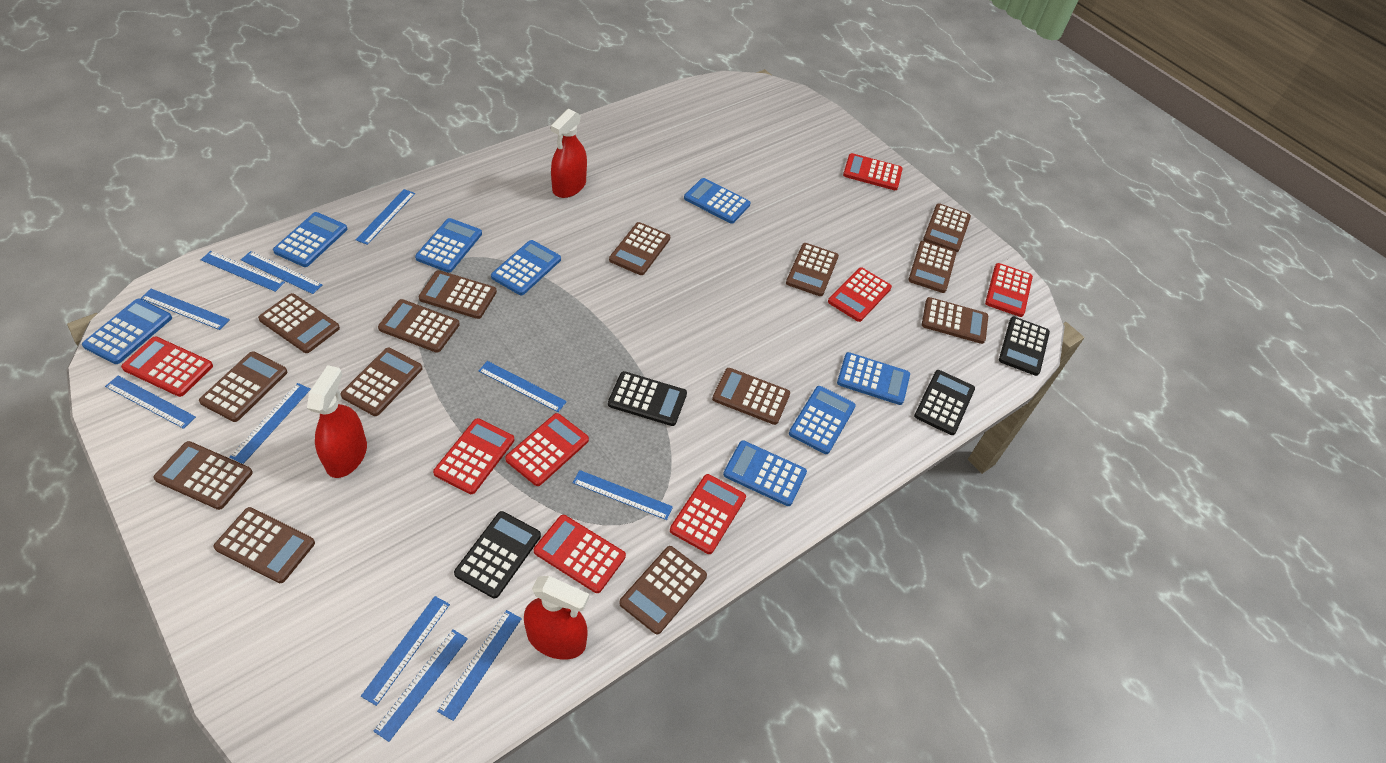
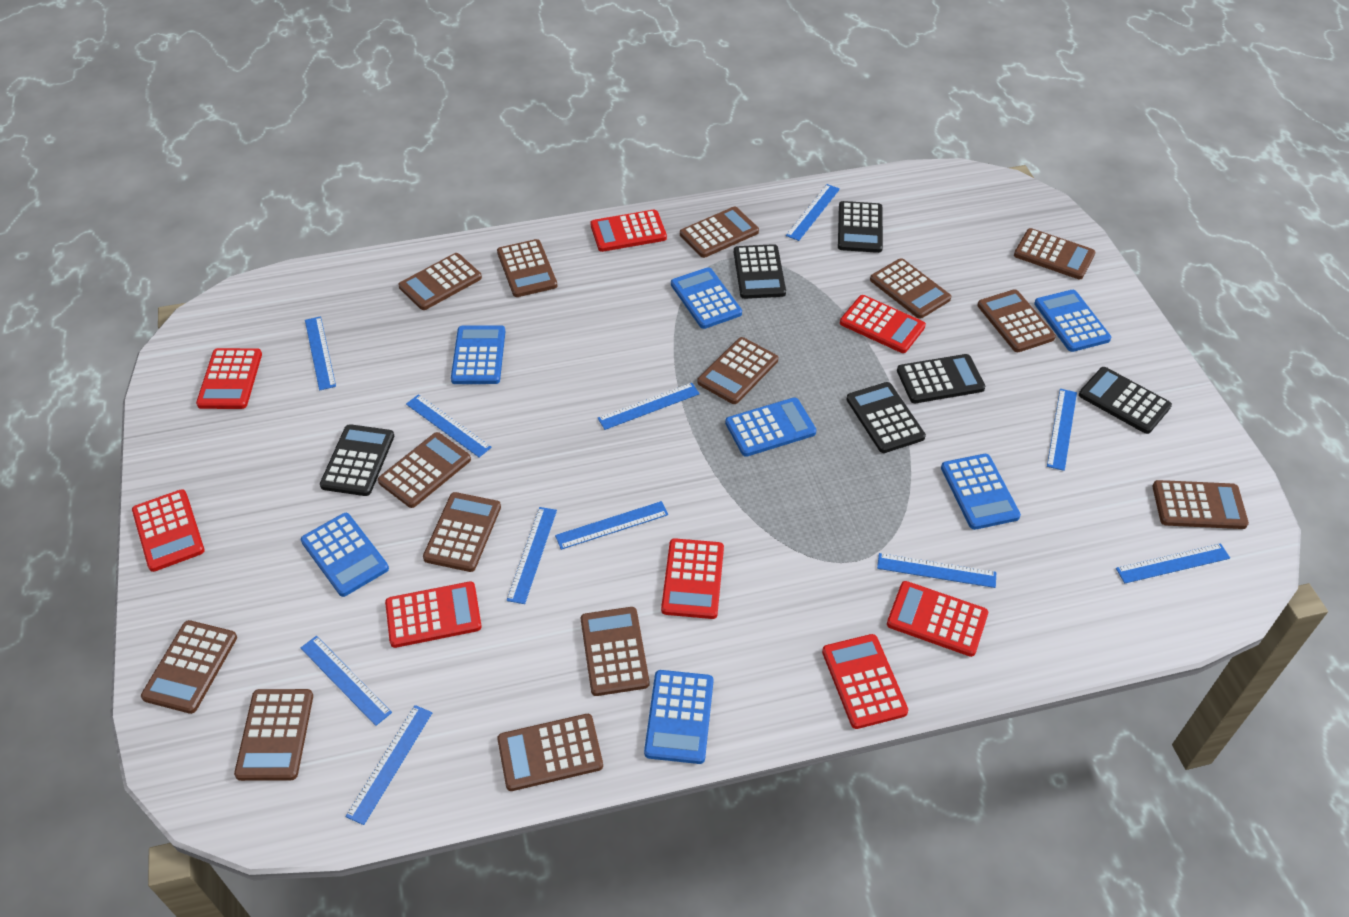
black calculator: [454,511,541,598] [608,371,687,426] [914,370,975,435] [999,317,1050,376] = 4 -> [320,424,394,496] [734,244,786,299] [838,201,883,253] [846,382,926,453] [897,354,985,403] [1079,367,1172,434] = 6
blue calculator: [82,299,172,364] [273,212,347,267] [415,218,482,273] [491,240,561,295] [684,178,750,224] [723,440,807,506] [789,386,856,454] [837,352,910,405] = 8 -> [301,513,389,597] [451,325,505,384] [644,670,714,764] [671,267,742,329] [725,397,816,457] [941,454,1021,530] [1034,290,1111,352] = 7
red spray bottle: [307,365,367,478] [524,576,589,660] [551,109,587,198] = 3 -> none = 0

